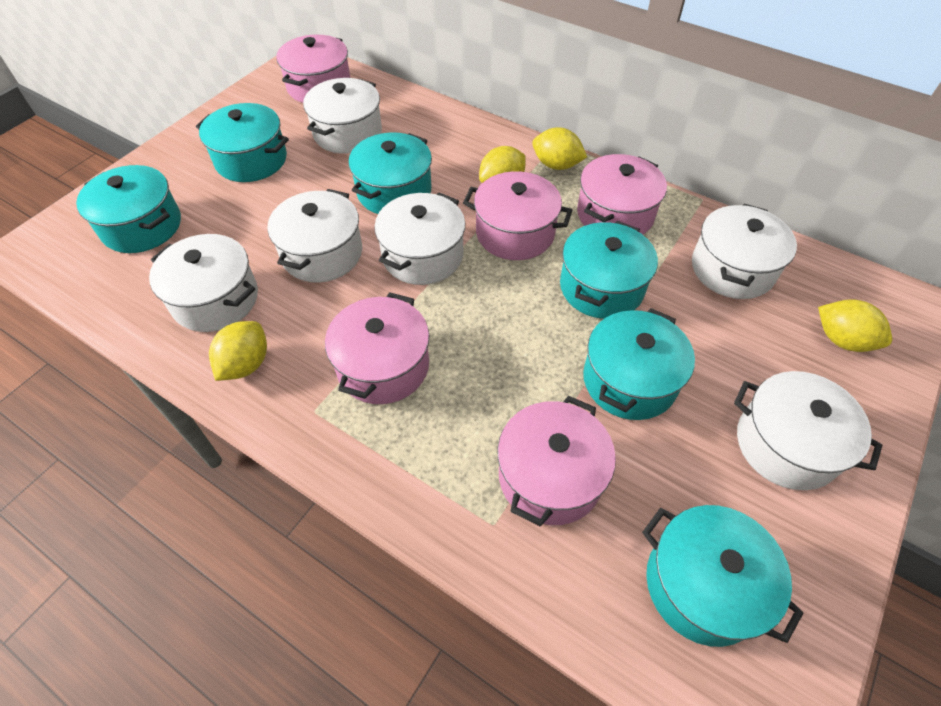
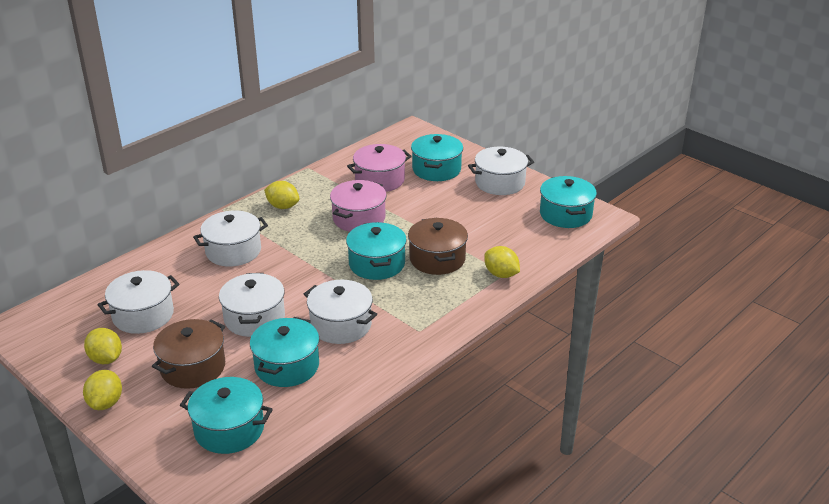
brown pot: none = 0 -> [152,319,225,389] [408,218,468,275] = 2
pink pot: [276,34,350,103] [325,292,430,404] [463,171,573,260] [497,396,616,526] [577,154,667,235] = 5 -> [330,180,387,232] [347,144,412,192] = 2
turquoise pot: [76,165,181,253] [196,103,289,182] [348,132,432,214] [560,221,658,319] [583,308,695,420] [642,505,804,647] = 6 -> [180,377,273,454] [250,317,320,387] [346,222,407,280] [411,134,463,181] [540,176,597,228] = 5
white pot: [149,234,258,332] [268,189,362,282] [303,78,382,154] [374,192,465,285] [692,204,797,299] [734,371,883,490] = 6 -> [98,270,179,334] [193,211,268,266] [219,273,285,337] [304,280,377,344] [468,147,534,195] = 5

